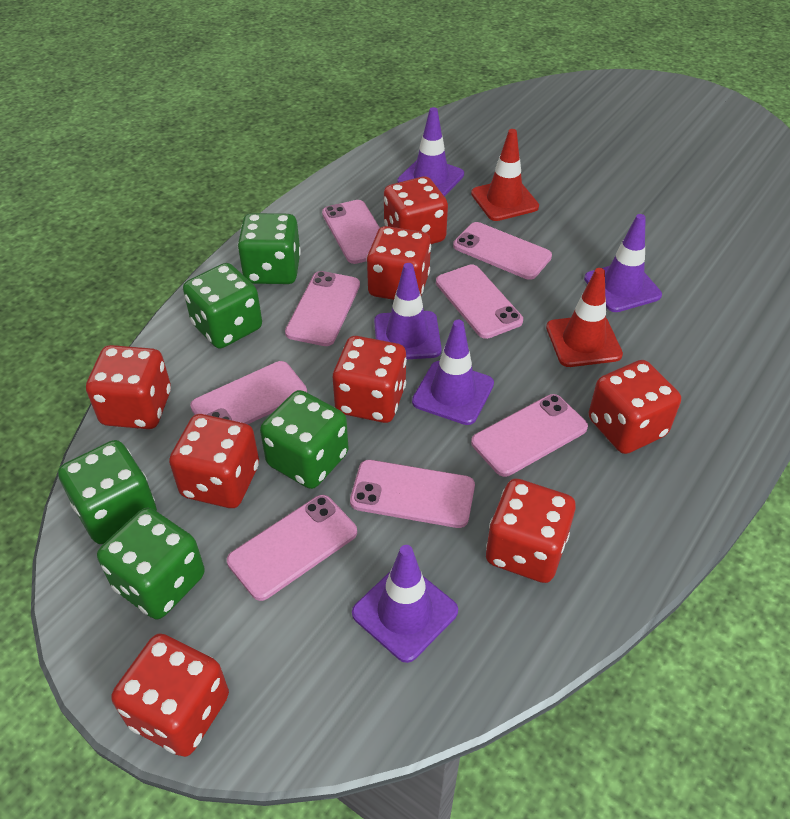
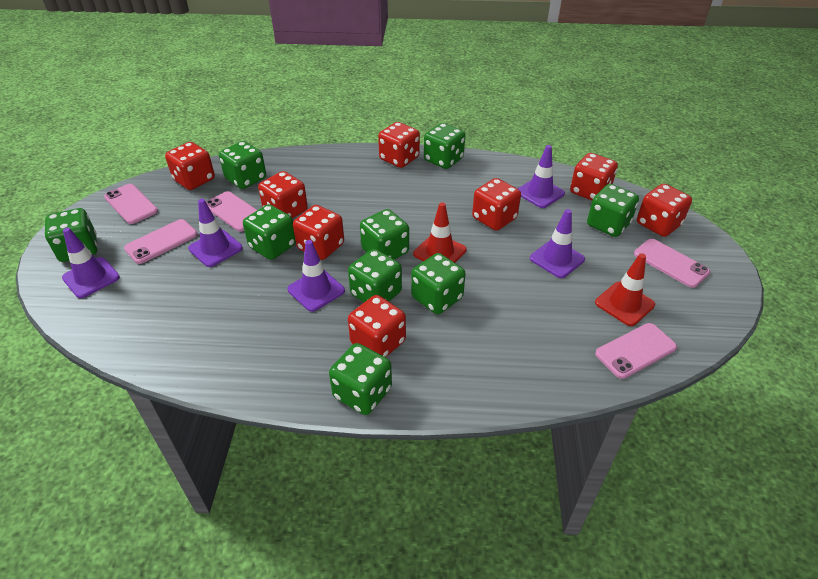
green dice: [58,440,157,544] [97,508,205,619] [183,263,262,349] [238,213,301,284] [260,390,349,489] = 5 -> [45,208,97,262] [219,141,266,189] [243,204,296,260] [329,343,392,415] [348,249,402,302] [360,209,409,260] [411,253,466,314] [424,123,465,169] [587,184,639,237] = 9
pink phone: [190,361,307,424] [227,495,357,601] [285,271,360,346] [322,200,380,264] [350,460,475,528] [436,264,523,339] [453,222,552,280] [471,394,588,477] = 8 -> [104,184,158,224] [124,219,197,264] [206,191,257,232] [595,323,677,379] [634,239,710,288] = 5

